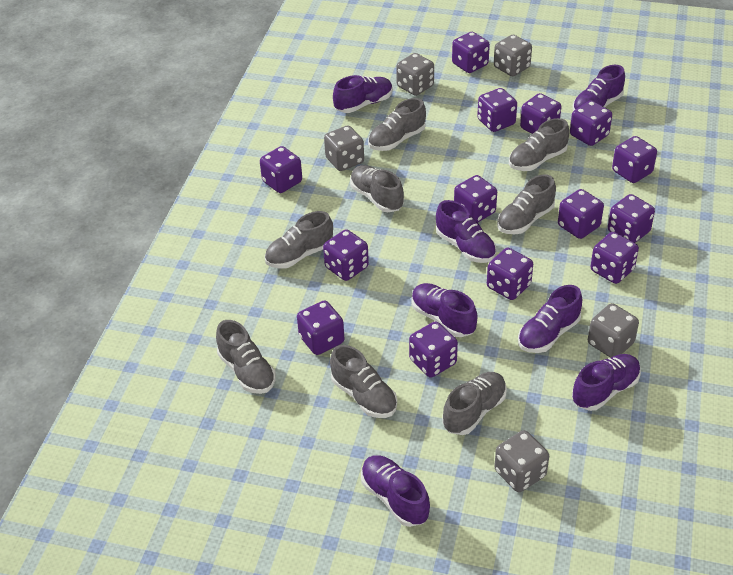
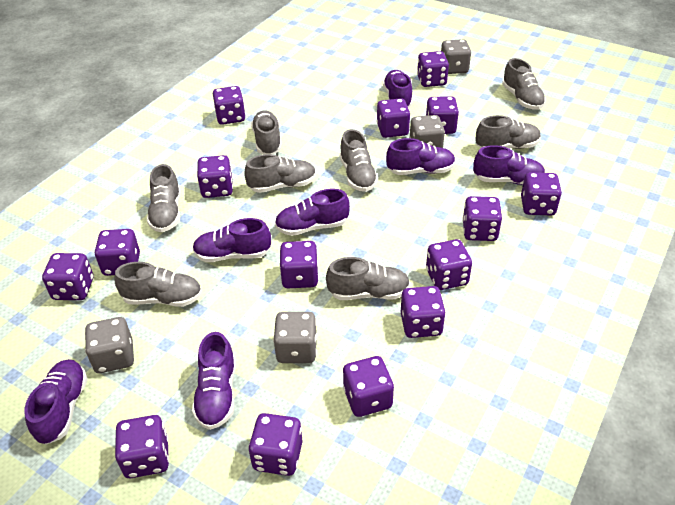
grey dice: [324,125,364,171] [396,53,434,96] [494,35,532,76] [494,430,549,492] [588,303,639,358] = 5 -> [85,317,134,373] [273,312,317,363] [409,115,445,148] [441,39,471,74] = 4
purple dice: [260,146,302,193] [297,300,344,355] [323,229,369,281] [409,321,458,378] [452,32,490,73] [454,175,497,223] [477,88,517,132] [487,248,533,300] [520,93,561,134] [558,189,604,239] [570,101,612,146] [590,232,639,284] [608,194,655,243] [612,136,657,183] = 14 -> [42,253,93,300] [95,229,140,276] [115,415,169,478] [197,155,233,198] [213,86,246,125] [249,413,303,476] [279,241,319,288] [343,356,394,417] [377,98,410,138] [401,286,446,338] [417,51,449,87] [426,96,459,134] [426,239,472,290] [462,196,502,241] [521,172,562,216] = 15

